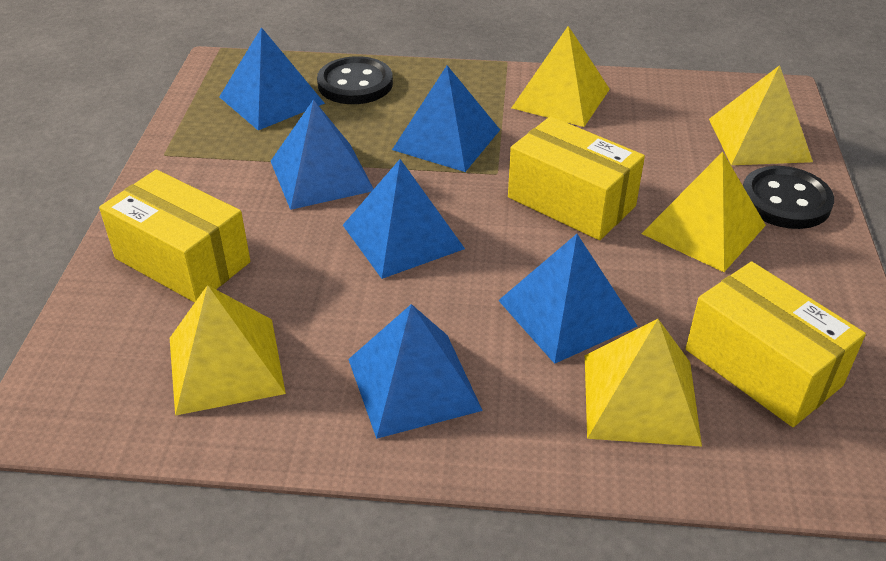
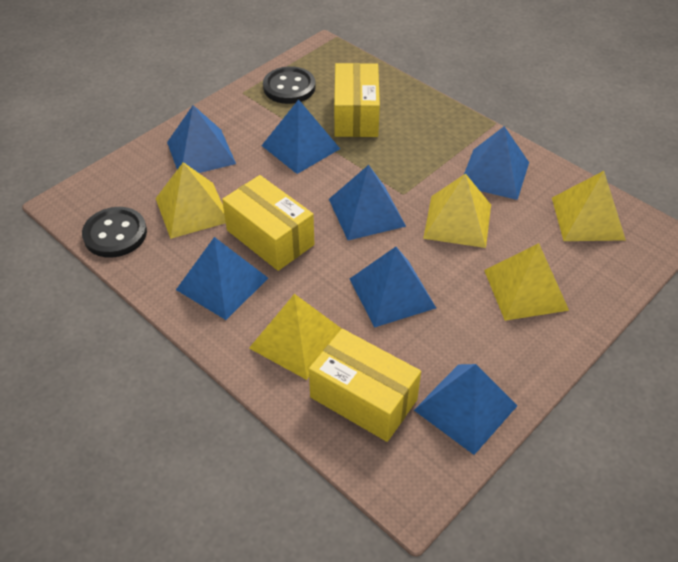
blue pyramid: [219,27,325,130] [271,100,374,210] [343,159,465,279] [348,304,483,439] [392,65,500,172] [498,234,638,364] = 6 -> [167,105,236,173] [176,237,268,320] [261,99,340,174] [329,165,406,240] [350,247,436,328] [414,364,518,455] [464,126,529,200] = 7

